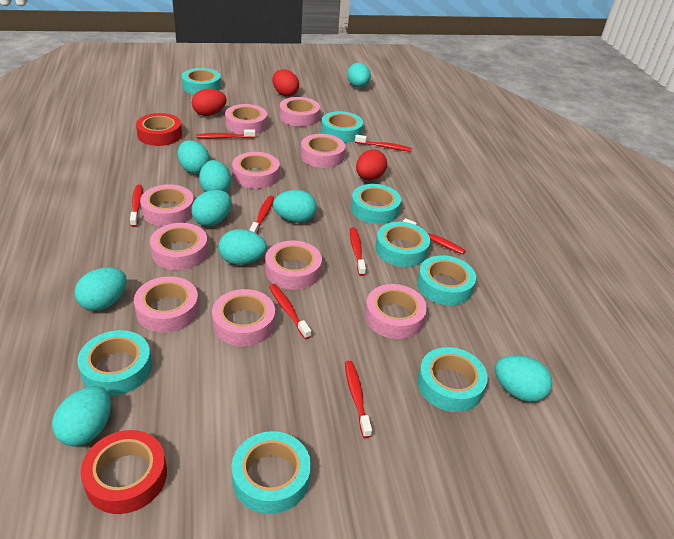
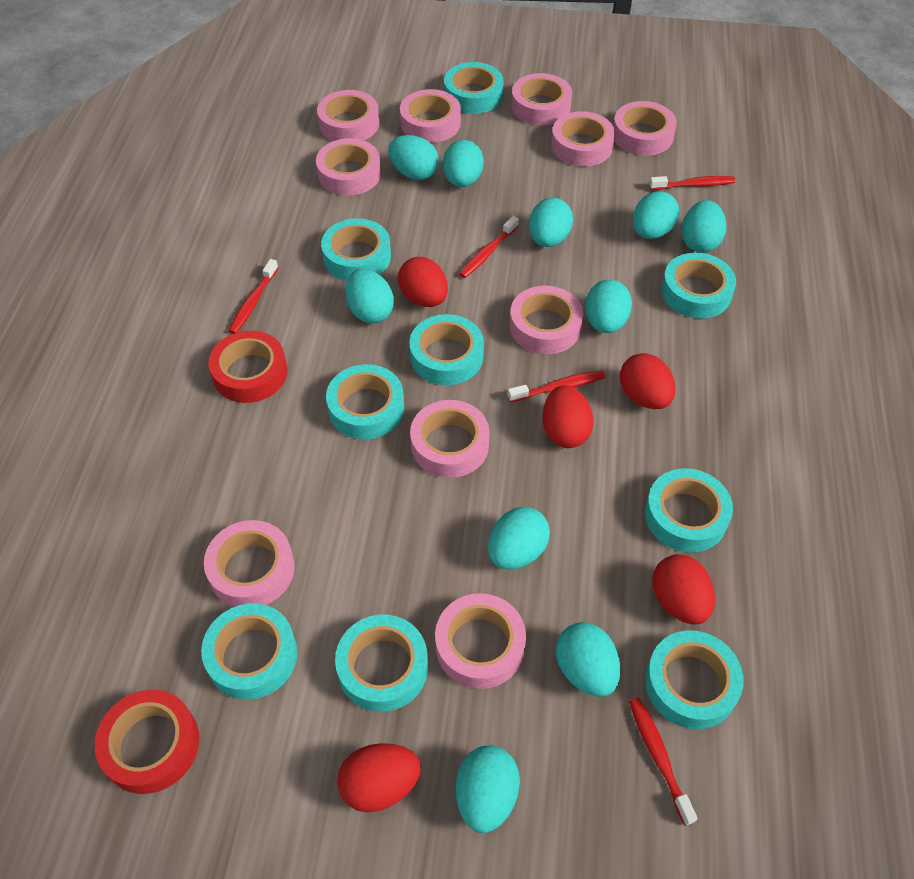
red egg: [192,89,227,116] [273,69,299,97] [356,149,387,180] = 3 -> [337,743,421,812] [398,257,448,307] [542,385,594,448] [620,353,676,409] [652,554,715,625] = 5
red toothbrush: [130,184,143,227] [196,129,255,139] [249,196,274,234] [269,284,311,339] [345,361,372,438] [350,227,366,276] [355,135,412,152] [403,218,466,254] = 8 -> [228,259,278,334] [459,216,519,278] [508,371,606,402] [629,698,698,826] [649,176,735,190] = 5
turquoise egg: [52,386,111,446] [75,267,127,311] [178,140,210,174] [191,190,231,226] [199,160,231,192] [218,229,267,265] [273,190,317,223] [347,63,371,88] [495,355,552,402] = 9 -> [345,269,394,323] [388,135,439,180] [443,140,484,187] [456,746,520,833] [488,507,550,570] [529,198,573,247] [556,622,620,697] [585,280,632,333] [633,191,679,239] [682,200,726,253] = 10
turquoise tape: [77,330,152,396] [182,68,221,94] [232,431,311,514] [321,111,363,142] [351,184,401,224] [375,222,430,267] [417,255,476,305] [417,347,488,412] = 8 -> [201,603,297,700] [321,218,391,281] [326,364,404,439] [335,615,428,712] [409,314,484,385] [444,62,504,114] [645,468,733,552] [645,630,744,729] [661,253,736,319] = 9

